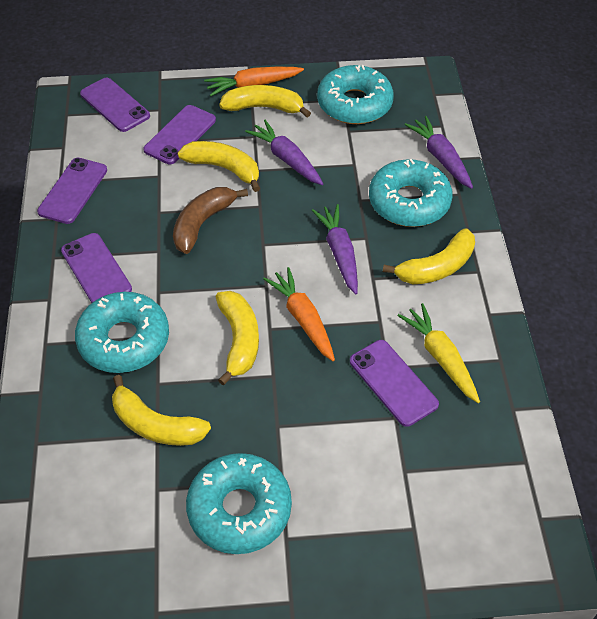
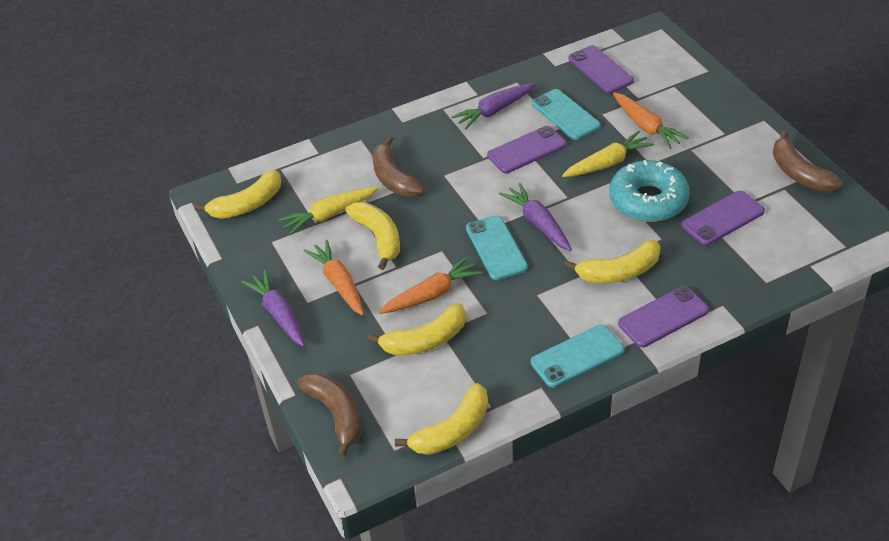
brown banana: [173,187,248,254] = 1 -> [297,373,362,458] [372,136,424,197] [773,130,842,192] = 3
orange carrot: [204,67,304,96] [263,267,335,361] = 2 -> [303,240,364,316] [379,256,482,314] [613,93,689,149] = 3
purple phone: [37,158,107,224] [61,233,132,303] [80,78,150,132] [143,105,216,164] [350,340,439,427] = 5 -> [487,126,566,173] [569,45,634,93] [618,286,709,347] [682,191,765,245] = 4
turquoise donut: [75,292,169,373] [186,453,292,554] [317,65,394,124] [369,159,453,227] = 4 -> [609,160,690,222] = 1
turquoise phone: none = 0 -> [466,215,528,280] [531,325,624,388] [532,89,601,140] = 3
yellow carrot: [398,303,480,403] = 1 -> [279,187,379,236] [562,131,654,177] = 2

